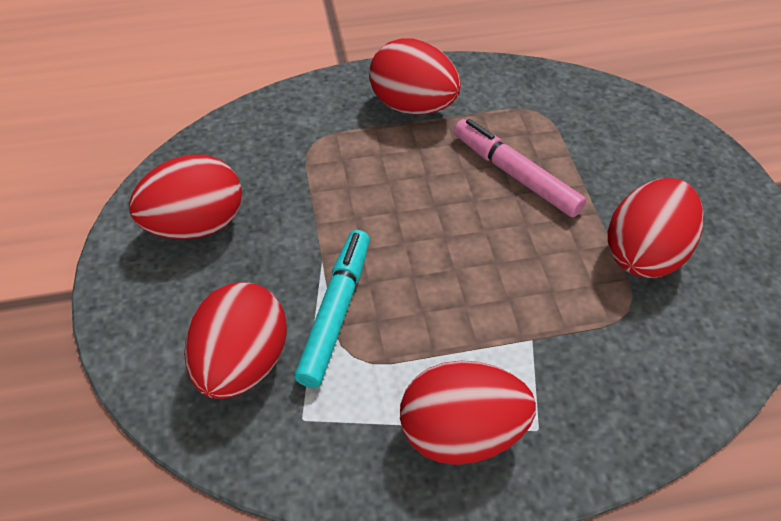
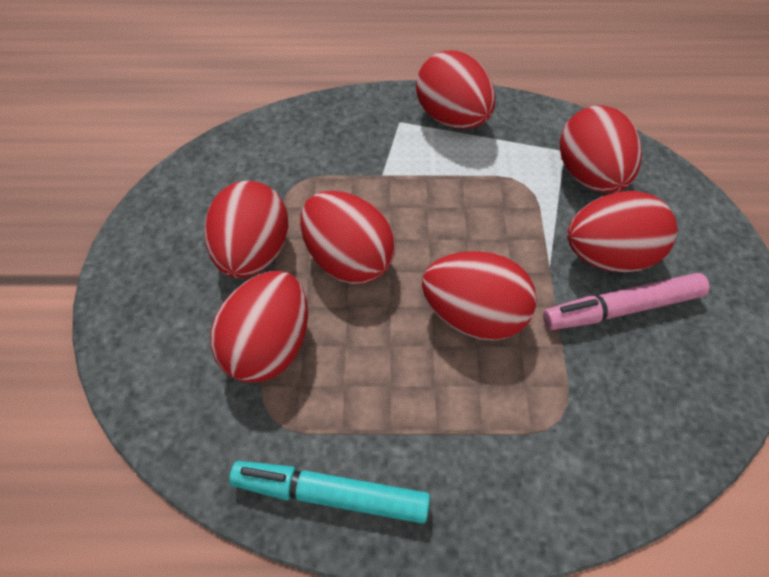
red egg: [129,155,242,240] [184,282,287,399] [369,38,461,115] [400,361,536,465] [608,178,703,278] = 5 -> [204,181,288,278] [210,271,308,383] [300,191,395,284] [416,50,495,129] [422,251,537,341] [559,105,642,193] [567,191,677,272] = 7

